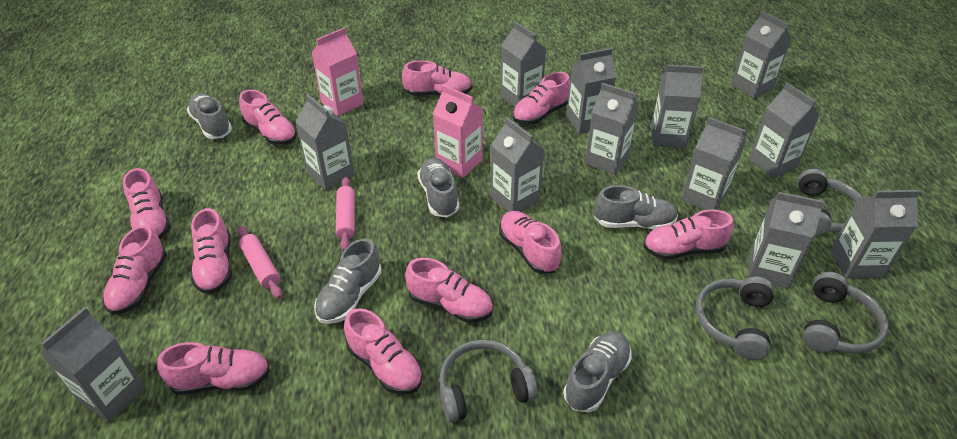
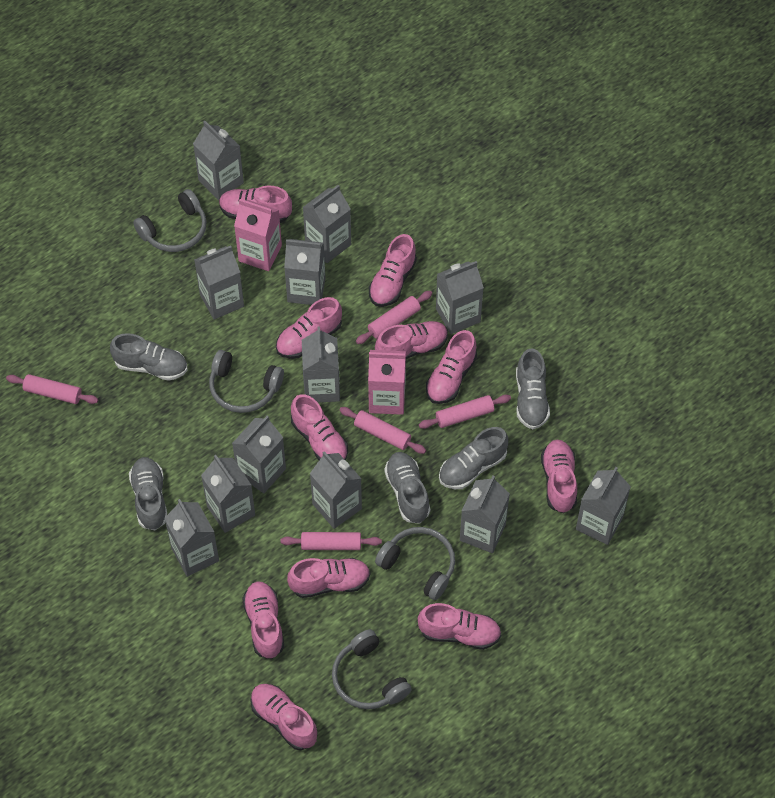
pink rolling pin: [238,226,282,299] [336,177,355,251] = 2 -> [6,374,98,404] [280,532,382,550] [339,407,426,454] [356,291,432,344] [419,395,511,429] = 5

